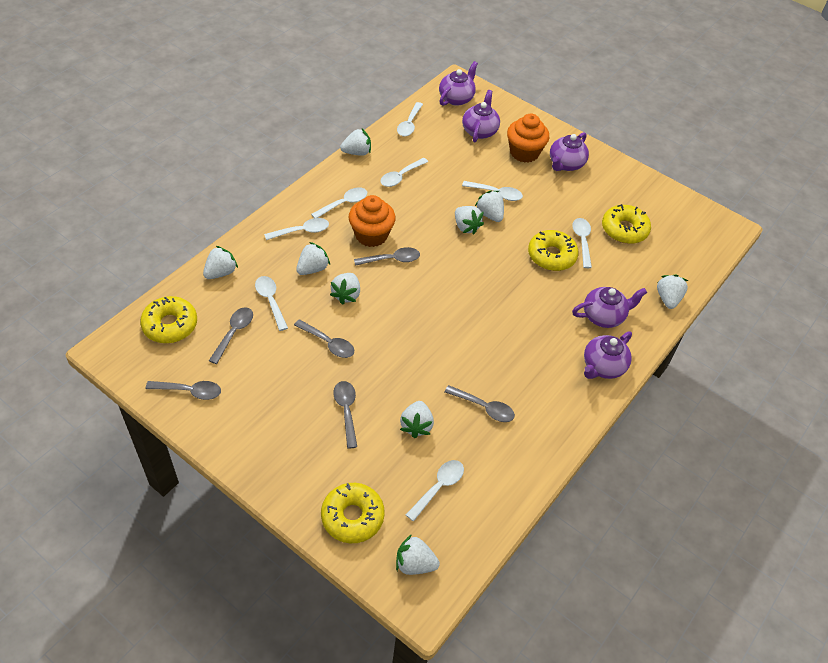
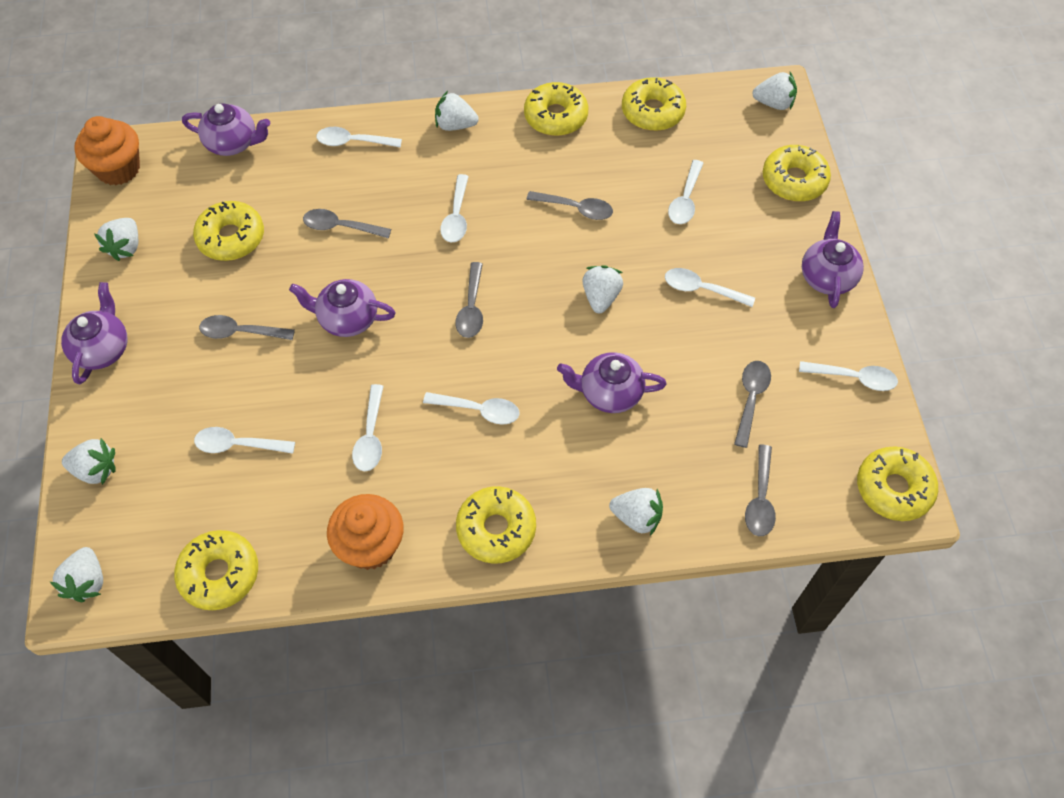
white strawberry: [203,246,238,279] [296,242,330,275] [330,273,360,305] [340,129,371,156] [396,534,440,575] [400,401,434,438] [455,206,484,235] [475,191,504,222] [657,274,688,309] = 9 -> [50,547,103,602] [62,438,116,485] [94,218,138,261] [435,91,479,131] [582,265,623,313] [609,488,663,536] [752,72,797,110] = 7
yellow donut: [140,296,197,343] [321,483,385,543] [528,230,579,271] [602,204,651,244] = 4 -> [174,530,258,610] [193,201,264,261] [456,486,536,564] [524,82,588,136] [622,77,686,131] [763,145,831,202] [857,446,938,521] = 7

